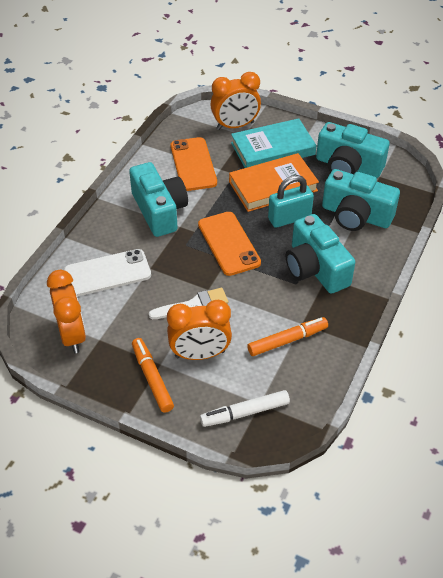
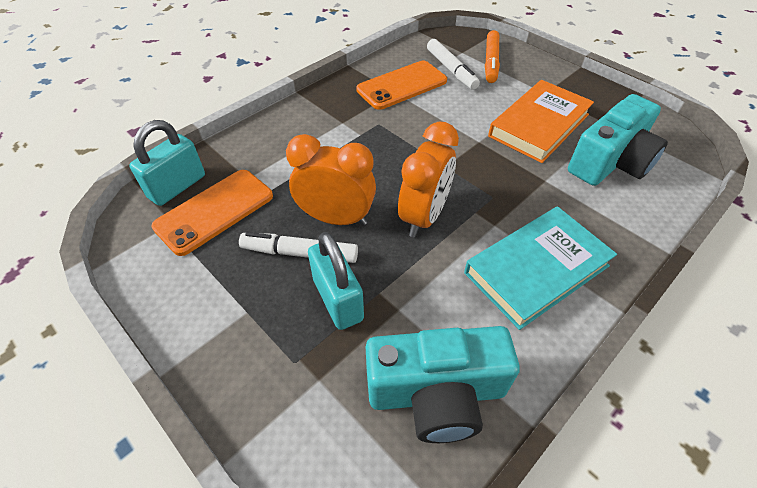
orange clock: [47,270,86,353] [167,300,232,360] [210,72,261,130] = 3 -> [286,134,376,226] [398,122,459,237] = 2
orange marker: [132,338,174,413] [247,317,328,356] = 2 -> [485,30,500,83] = 1
turquoise camera: [129,162,188,237] [286,214,355,294] [316,122,390,178] [322,169,400,231] = 4 -> [366,326,520,443] [568,94,668,186] = 2
turquoise padlock: [268,175,314,228] = 1 -> [129,120,205,206] [308,232,364,330] = 2
white brush: [149,288,228,319] = 1 -> none = 0
white marker: [200,390,290,427] = 1 -> [239,232,358,263] [427,39,480,90] = 2
white phone: [64,249,151,297] = 1 -> none = 0

